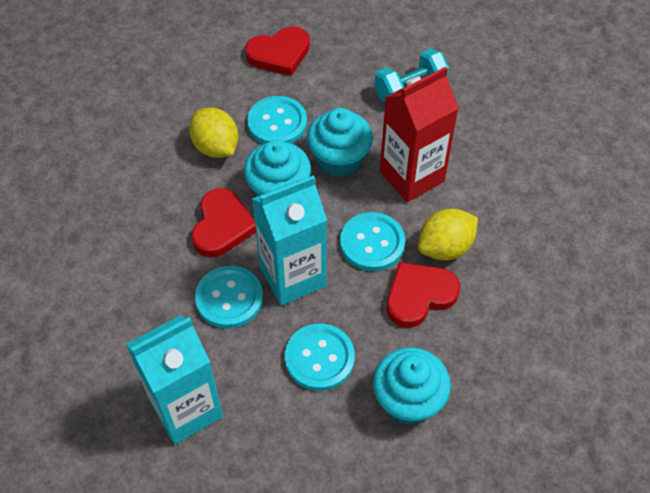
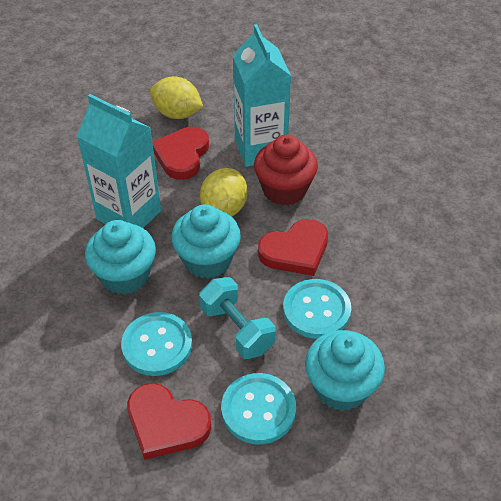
red carton: [380,66,459,202] = 1 -> none = 0
red cupcake: none = 0 -> [254,135,318,206] = 1
turquoise button: [195,266,263,329] [247,96,307,144] [285,324,355,391] [340,212,405,271] = 4 -> [121,312,192,376] [221,373,296,444] [283,279,351,339] = 3

